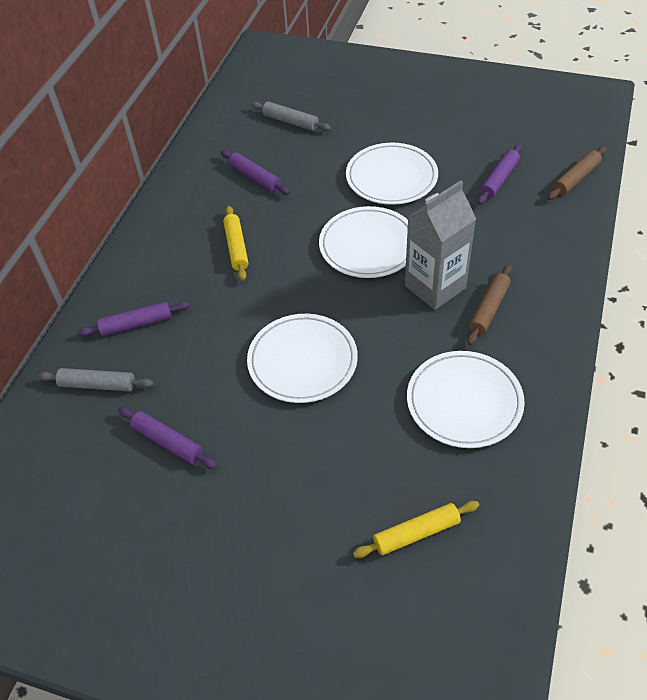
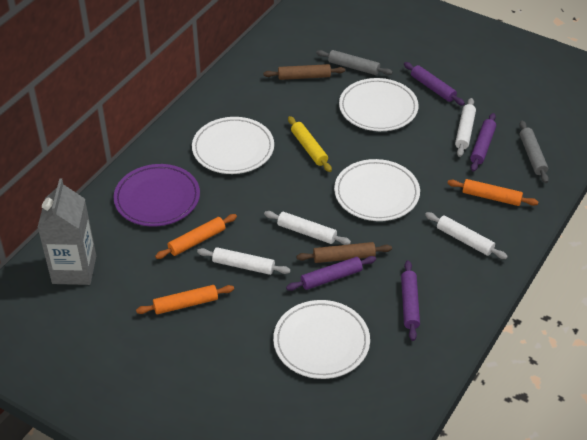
orange rolling pin: none = 0 -> [136,285,234,314] [155,214,237,259] [447,179,538,206] = 3
purple plate: none = 0 -> [114,164,200,226] = 1
white rolling pin: none = 0 -> [197,247,291,275] [264,211,351,245] [425,212,508,259] [455,98,476,157] = 4
yellow rolling pin: [223,206,249,281] [353,501,479,558] = 2 -> [288,116,332,172] = 1

